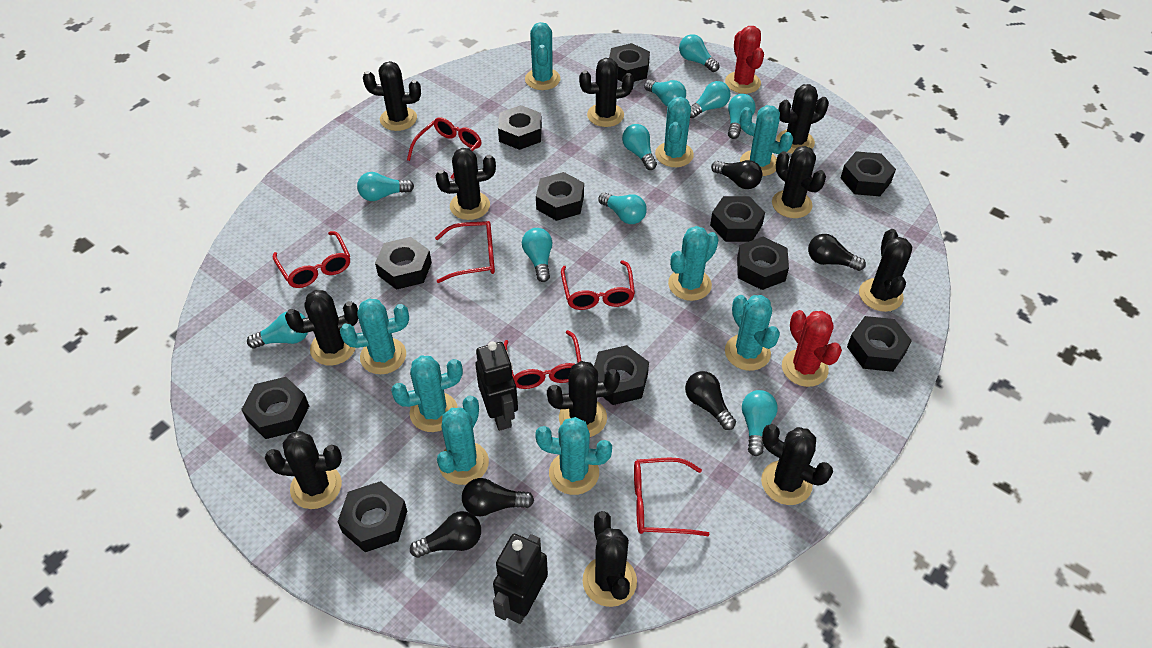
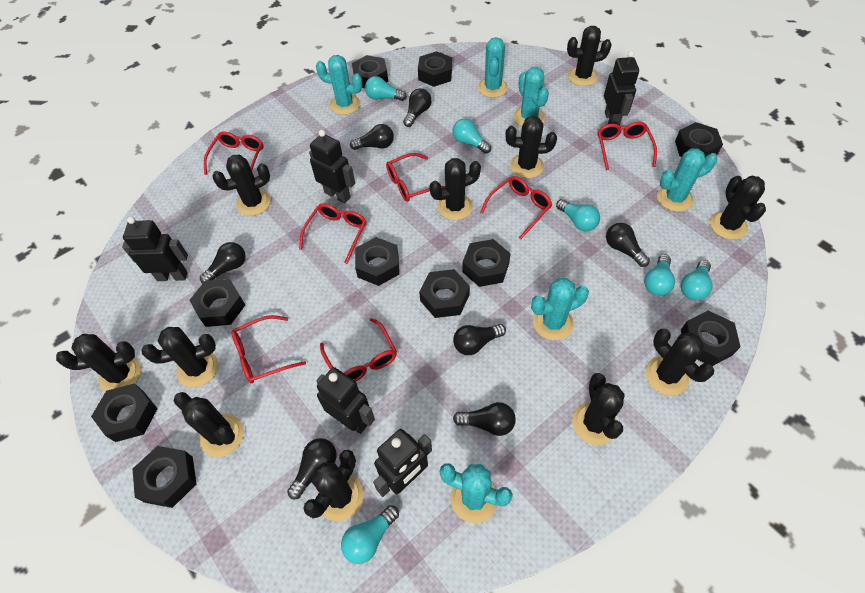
black light bulb: [410,511,481,558] [462,478,534,516] [685,371,736,430] [711,160,762,189] [808,234,866,271] = 5 -> [200,242,246,283] [287,438,337,499] [350,124,394,150] [403,88,432,127] [453,324,506,355] [453,402,516,436] [606,223,650,267] = 7
black nut: [241,377,309,439] [338,481,407,552] [375,237,432,290] [498,105,542,150] [536,172,584,221] [594,345,649,405] [609,43,650,82] [710,196,765,242] [737,237,789,290] [841,151,896,196] [847,316,912,372] = 11 -> [91,383,158,442] [132,446,196,508] [189,279,245,327] [352,55,388,88] [355,237,399,286] [418,51,452,87] [419,269,470,318] [462,239,511,287] [675,122,723,157] [681,311,741,366] = 10
black robot: [475,341,518,431] [493,534,548,624] = 2 -> [122,216,188,281] [309,130,355,203] [316,367,375,434] [373,429,432,497] [604,51,639,126] = 5
red cactus: [725,26,764,94] [782,310,842,387] = 2 -> none = 0
red glasses: [273,231,350,288] [407,117,482,179] [435,221,495,283] [504,330,582,389] [561,260,635,310] [634,458,710,536] = 6 -> [204,132,264,175] [231,315,306,384] [299,203,367,264] [320,318,397,381] [386,153,445,202] [480,176,552,239] [598,122,657,170] = 7
turquoise cactus: [340,299,409,374] [391,356,463,432] [437,395,489,485] [525,22,560,90] [535,417,612,495] [655,97,694,167] [668,226,719,301] [725,295,780,371] [739,105,793,176] = 9 -> [316,55,363,115] [440,463,513,523] [478,37,508,98] [513,67,549,127] [531,278,589,340] [657,148,717,212] = 6
turquoise light bulb: [247,312,308,348] [357,172,414,201] [522,228,552,282] [598,192,647,224] [622,124,657,170] [644,80,686,106] [679,34,720,72] [690,81,730,118] [728,94,756,139] [742,390,778,456] = 10 -> [341,505,399,564] [365,76,407,101] [453,119,491,154] [556,199,600,231] [644,254,675,296] [681,260,713,301] = 6

